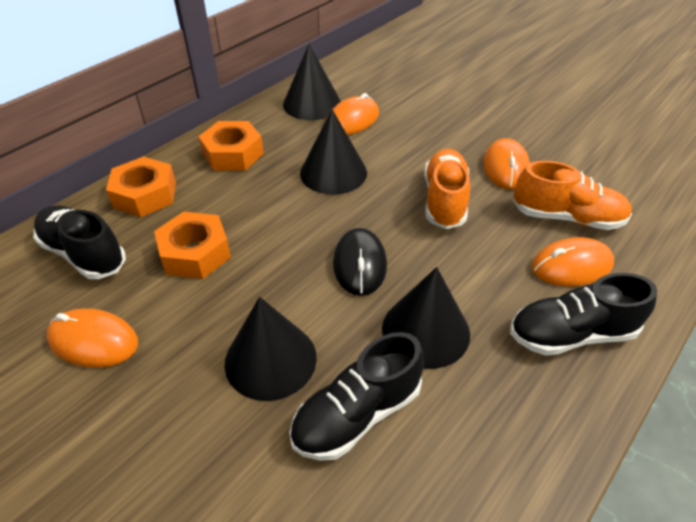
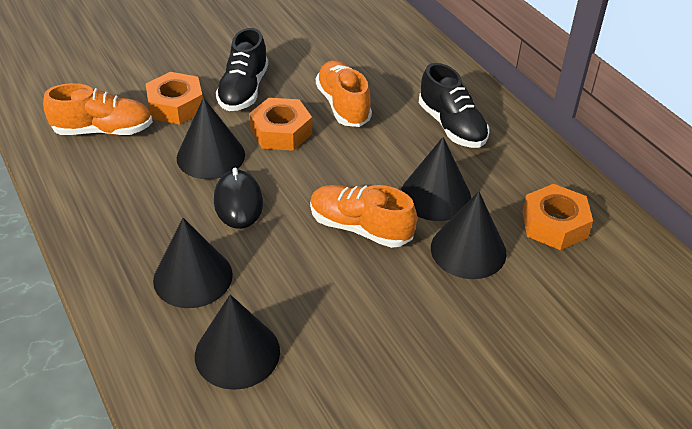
black cone: [224,297,317,401] [283,44,341,120] [300,109,367,195] [382,267,470,369] = 4 -> [153,218,233,308] [177,97,245,179] [195,295,280,390] [401,137,471,221] [431,191,507,279] = 5
black shoe: [33,205,126,279] [289,332,424,461] [510,273,657,356] = 3 -> [215,28,268,111] [419,63,489,148] = 2
orange mouse: [46,308,138,368] [327,93,379,135] [483,138,530,189] [532,237,614,286] = 4 -> none = 0
orange shoe: [424,149,470,229] [513,161,632,230] = 2 -> [43,83,153,135] [310,185,417,248] [316,60,372,127] = 3

